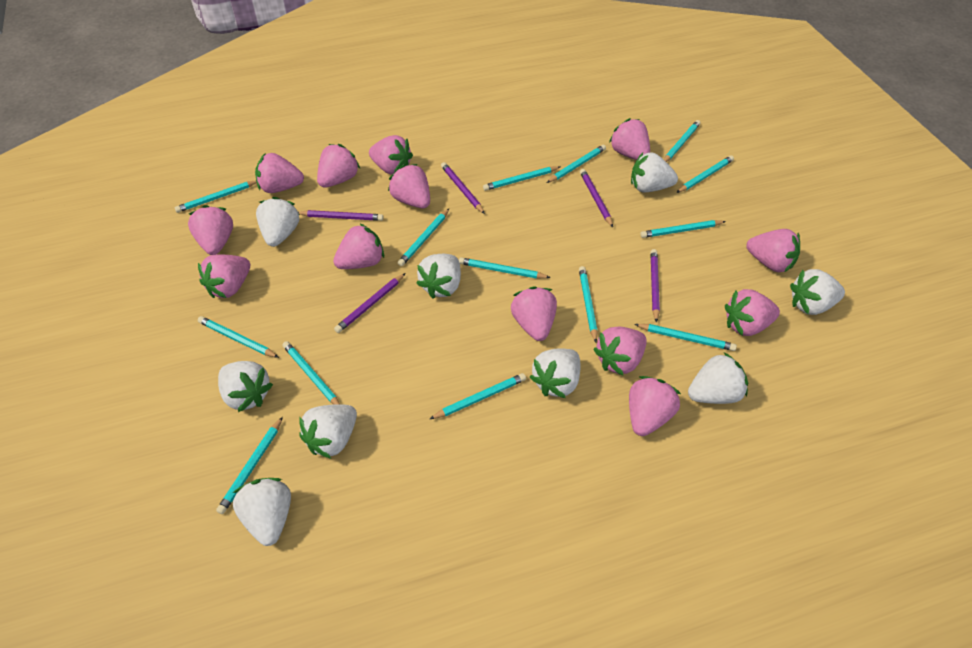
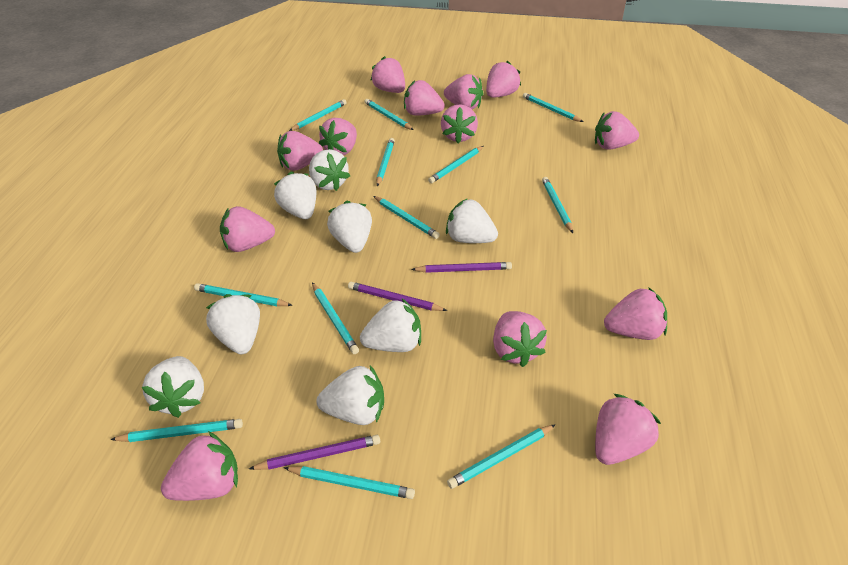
purple pencil: [298,210,384,221] [334,273,405,333] [441,162,485,214] [580,169,613,227] [650,249,660,323] = 5 -> [249,435,380,470] [348,282,448,311] [411,262,512,273] = 3
turquoise pencil: [175,180,257,213] [198,316,279,358] [216,417,283,514] [283,341,340,405] [398,209,449,266] [430,373,526,419] [459,257,551,279] [483,166,560,191] [547,145,606,183] [579,266,598,342] [634,324,737,351] [640,220,726,238] [664,120,700,162] [676,155,734,193] = 14 -> [110,419,243,442] [194,283,293,306] [284,466,415,499] [289,99,347,131] [312,283,359,354] [364,99,414,130] [374,196,440,239] [376,138,395,186] [428,146,483,183] [447,424,556,489] [523,93,583,122] [542,177,573,233] = 12
white strawberry: [218,361,273,412] [233,478,291,546] [256,197,300,247] [299,404,357,459] [416,254,461,299] [530,348,581,398] [631,152,678,192] [688,352,748,404] [790,269,845,315] = 9 -> [142,356,204,418] [206,294,260,354] [274,172,316,219] [309,149,350,191] [316,365,384,425] [327,201,372,253] [360,299,421,352] [446,198,498,243] = 8

